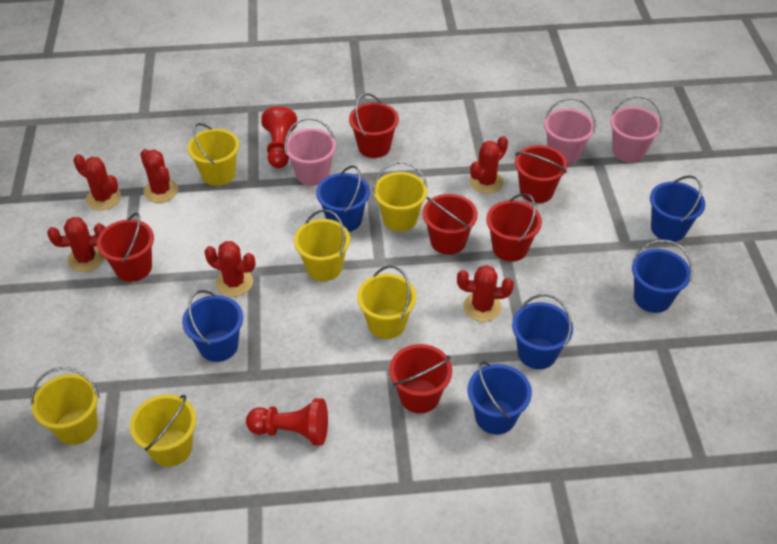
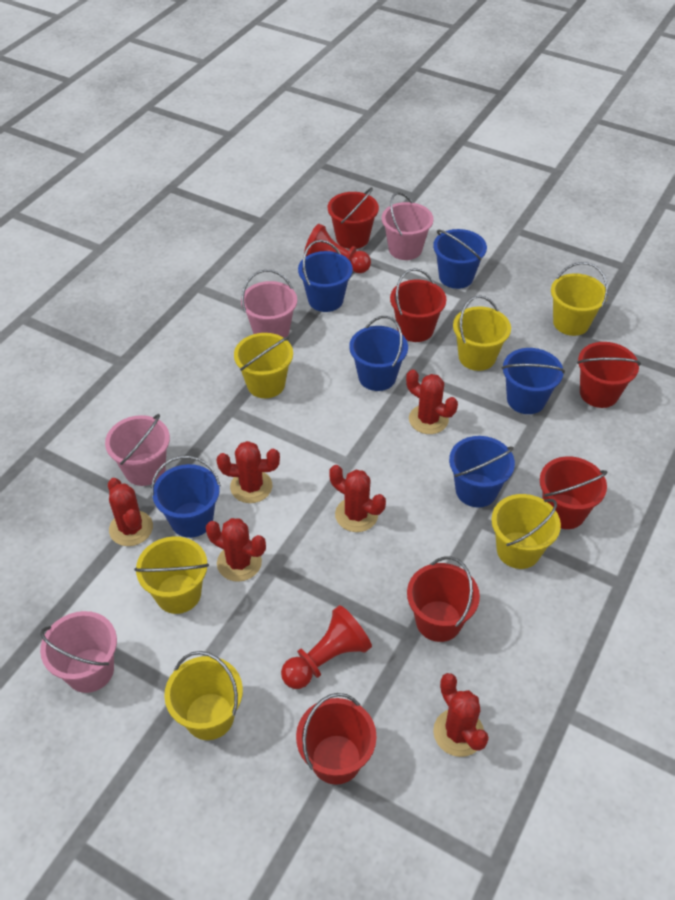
pink bucket: [284,118,336,186] [544,98,596,165] [610,96,663,163] = 3 -> [40,611,117,693] [105,414,170,486] [241,270,297,338] [382,192,433,260] = 4

